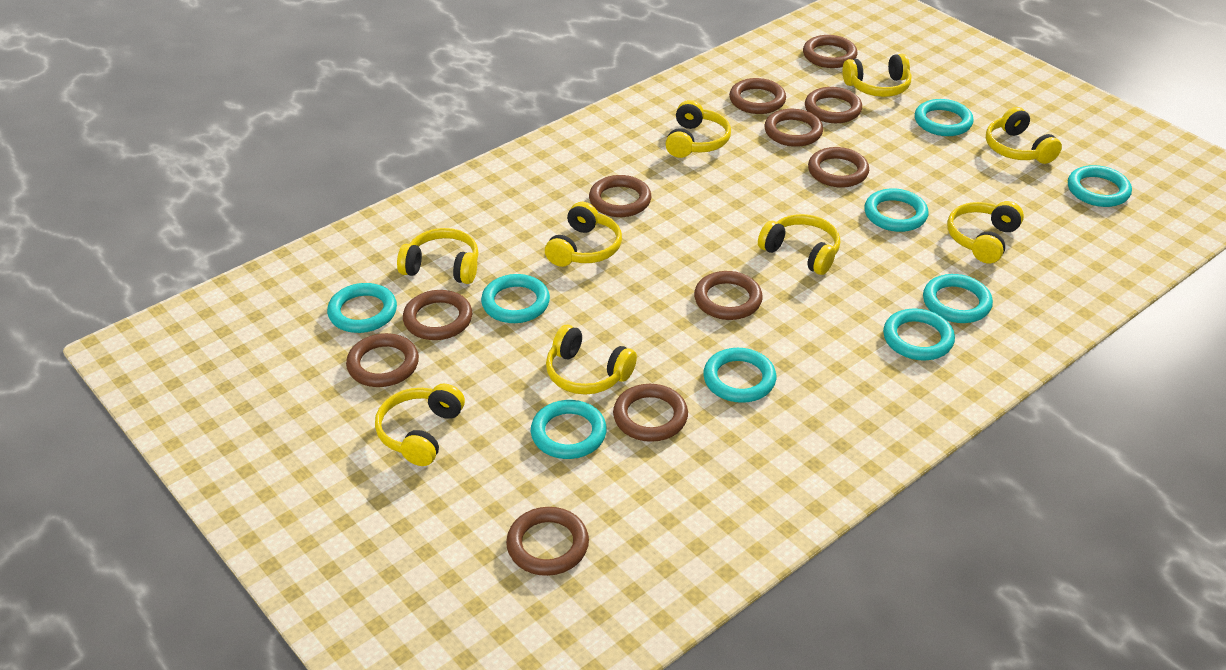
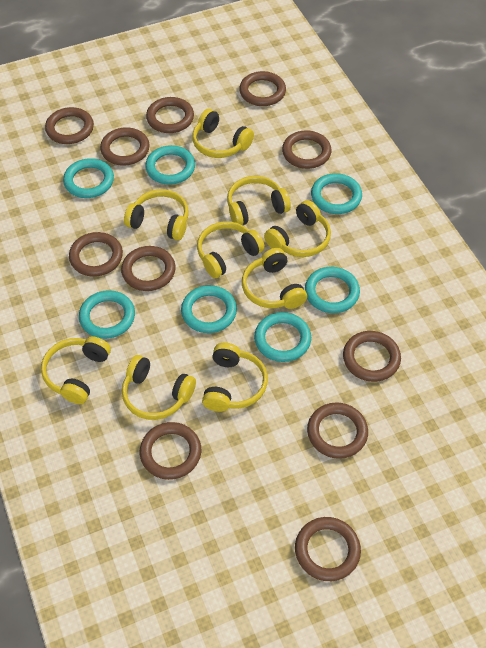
turquoise ring: [327,283,397,333] [481,274,550,323] [531,400,607,459] [703,348,776,403] [864,189,928,232] [883,308,955,360] [915,99,974,136] [923,274,993,323] [1068,165,1132,207] = 9 -> [63,158,114,198] [79,290,135,339] [145,145,195,185] [181,285,237,333] [254,312,311,362] [305,267,360,313] [311,173,362,214] = 7

